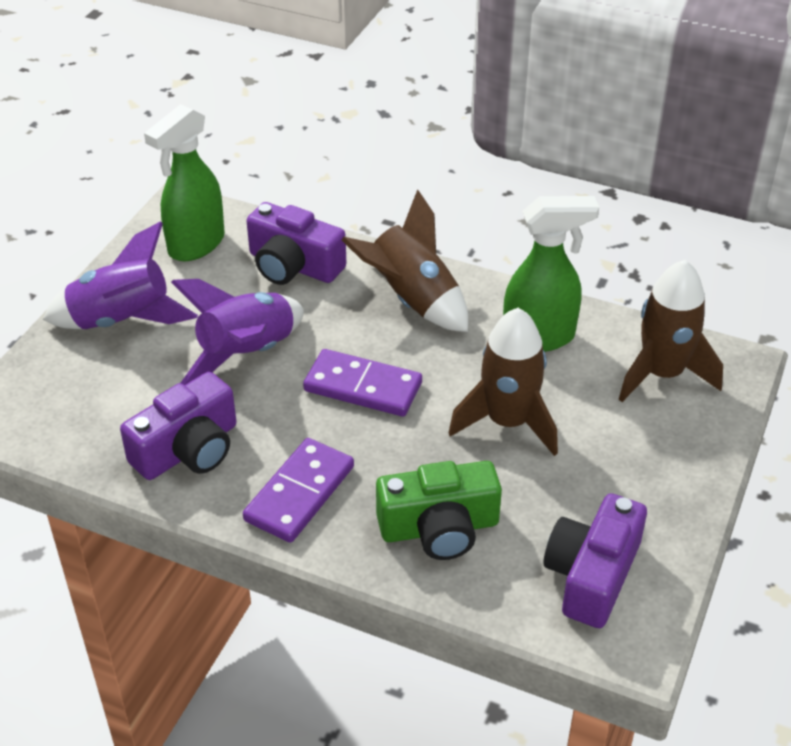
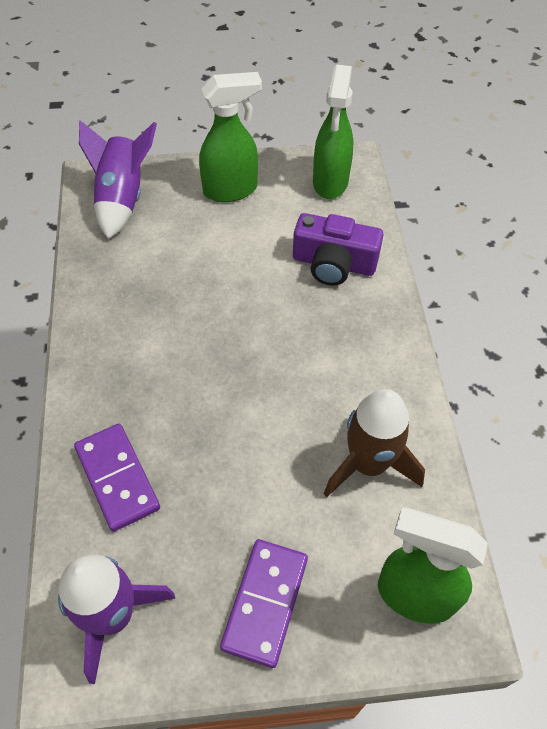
brown rocket: [342,189,468,332] [449,308,558,456] [619,260,723,402] = 3 -> [324,389,425,497] = 1
green camera: [376,461,502,560] = 1 -> none = 0
green spray bottle: [144,104,225,261] [503,196,599,352] = 2 -> [199,72,262,202] [313,65,354,199] [378,507,488,624] = 3
purple camera: [120,372,237,480] [247,202,346,285] [544,493,647,628] = 3 -> [293,213,384,286] = 1

